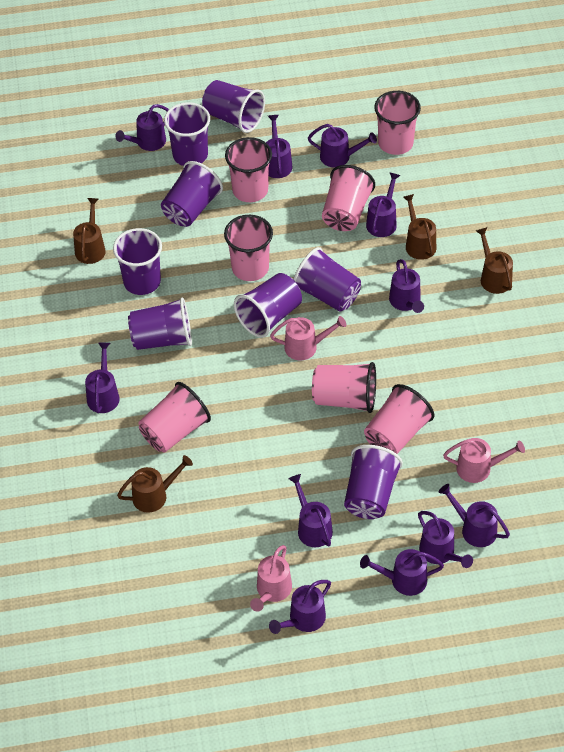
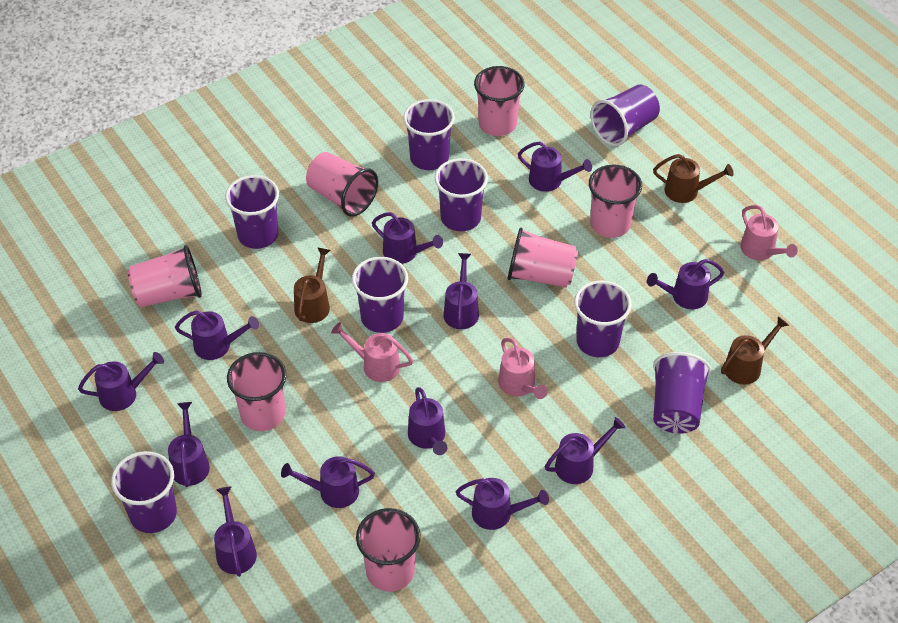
brown watering can: [73,198,106,264] [117,455,193,513] [403,194,436,260] [476,227,513,294] = 4 -> [294,247,330,323] [653,154,734,203] [721,316,789,385] = 3
purple watering can: [85,343,120,413] [115,104,169,151] [266,115,292,178] [269,580,331,634] [289,474,333,547] [308,124,377,167] [360,549,444,596] [366,172,400,237] [389,259,424,313] [418,511,473,568] [439,484,510,547] = 11 -> [78,352,164,411] [168,402,210,487] [175,311,259,360] [214,486,257,577] [281,456,375,508] [372,212,443,264] [408,387,447,455] [444,253,479,329] [456,478,549,530] [518,142,592,192] [545,417,625,484] [647,259,724,309] = 12

